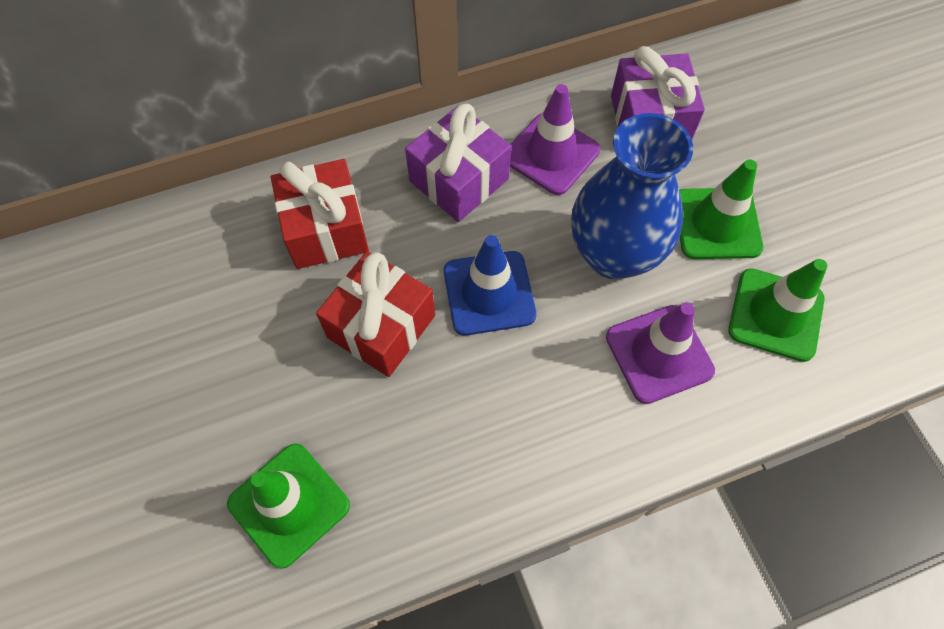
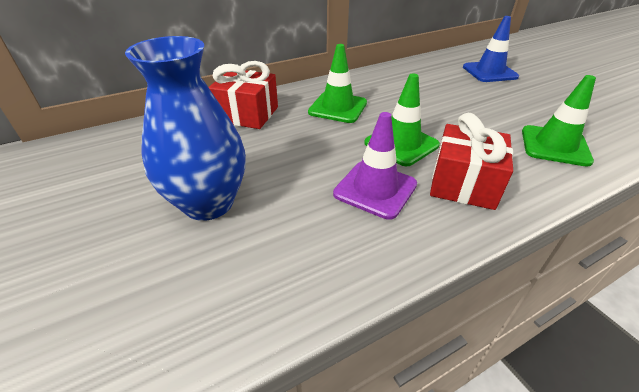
purple gift: [405,104,511,222] [611,46,705,139] = 2 -> none = 0
purple traffic cone: [510,84,600,195] [606,302,715,404] = 2 -> [333,112,417,220] = 1

